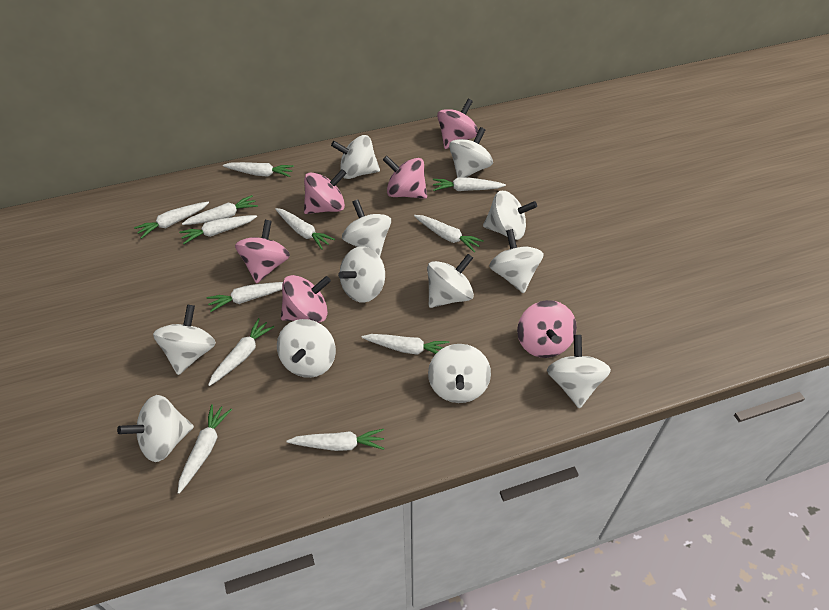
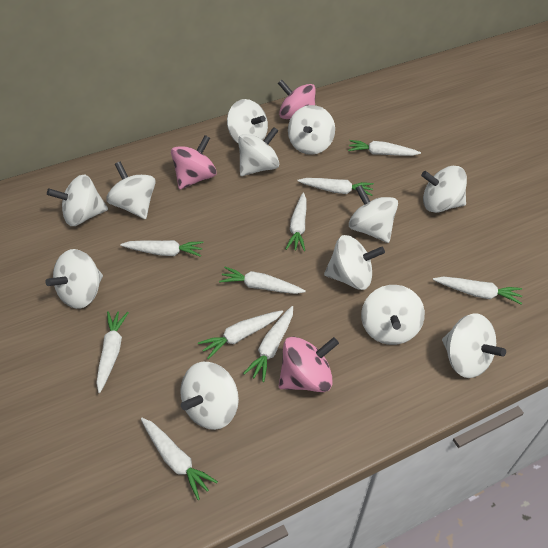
pink spinning top: [235,220,290,283] [281,275,331,323] [304,169,347,214] [383,156,427,199] [437,99,479,149] [517,300,577,358] = 6 -> [171,135,217,190] [278,80,316,119] [279,337,339,392] = 3
white carrot: [134,202,209,239] [178,404,232,494] [179,215,257,244] [182,195,258,225] [207,282,283,312] [208,318,274,386] [223,162,294,177] [275,208,335,250] [287,429,384,451] [362,334,450,355] [414,215,484,252] [433,177,506,191] = 12 -> [96,311,129,393] [120,240,204,257] [141,418,218,500] [198,310,283,359] [219,267,306,294] [243,306,293,382] [286,193,307,251] [298,178,374,196] [348,140,421,156] [433,277,522,305] = 10

